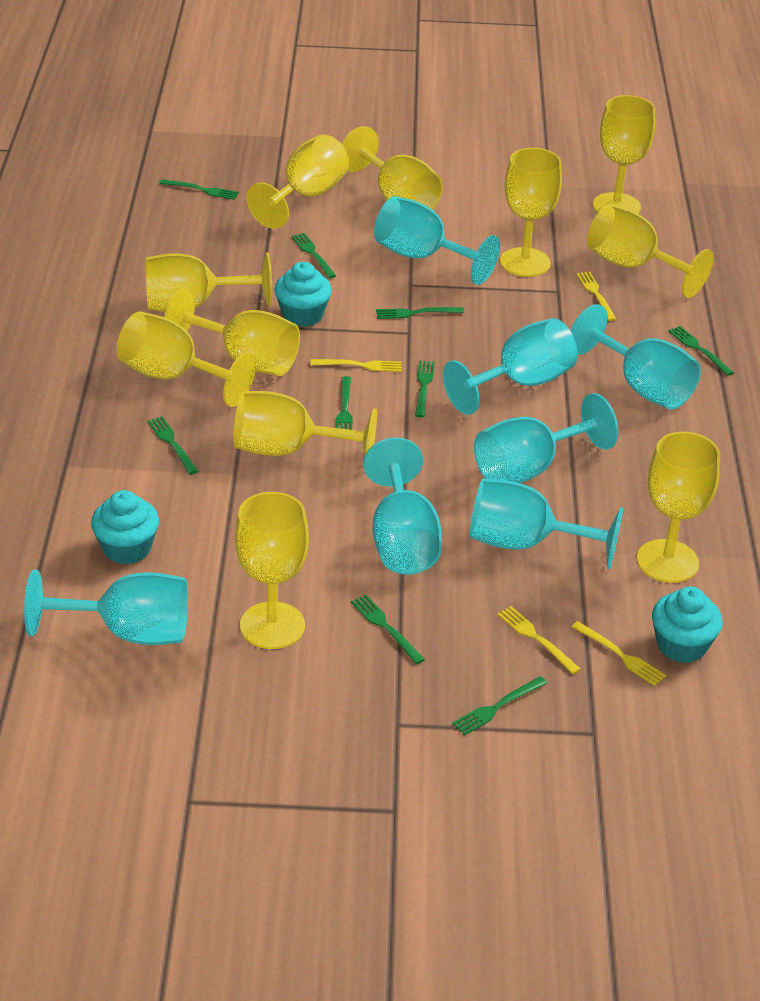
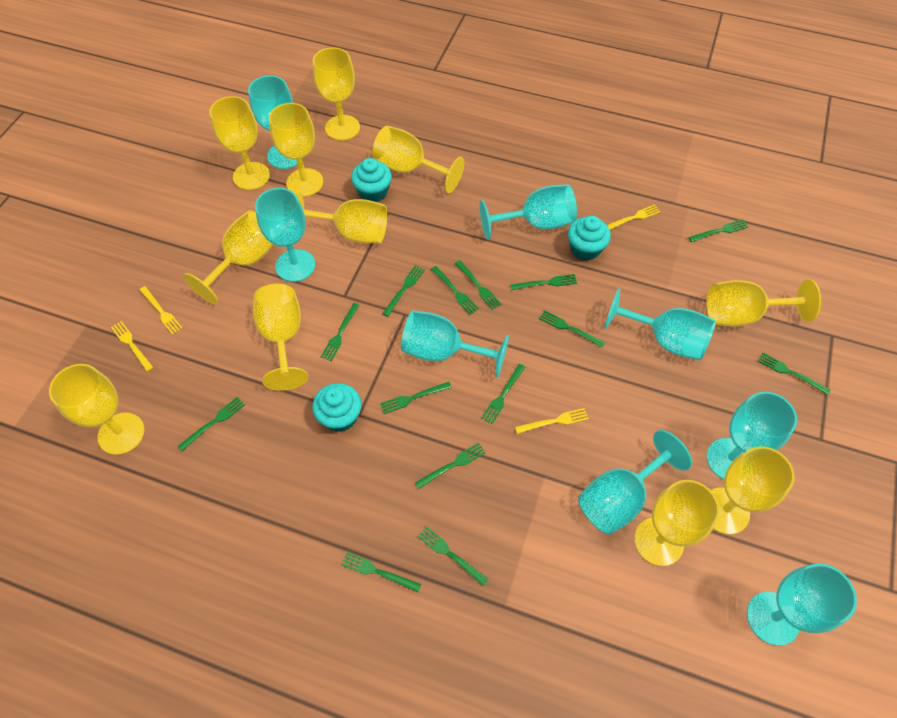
green fork: [148,416,198,475] [159,179,239,200] [291,233,336,278] [336,376,353,430] [351,595,425,664] [376,307,464,319] [415,360,435,418] [452,676,547,736] [668,326,734,376] = 9 -> [178,397,245,451] [321,303,360,361] [341,552,421,592] [380,382,452,414] [382,265,425,317] [415,443,485,489] [418,526,489,586] [431,266,479,315] [455,260,501,310] [481,364,525,424] [510,274,577,290] [539,310,605,348] [688,219,748,242] [758,353,831,395] = 14
turquoise goblet: [24,570,188,645] [363,437,442,575] [374,196,500,285] [443,318,578,415] [470,479,623,569] [474,393,618,483] [570,304,701,409] = 7 -> [248,75,303,169] [255,188,315,282] [401,311,509,378] [480,184,577,240] [578,430,692,535] [604,288,716,360] [707,392,797,479] [747,564,857,646] = 8

